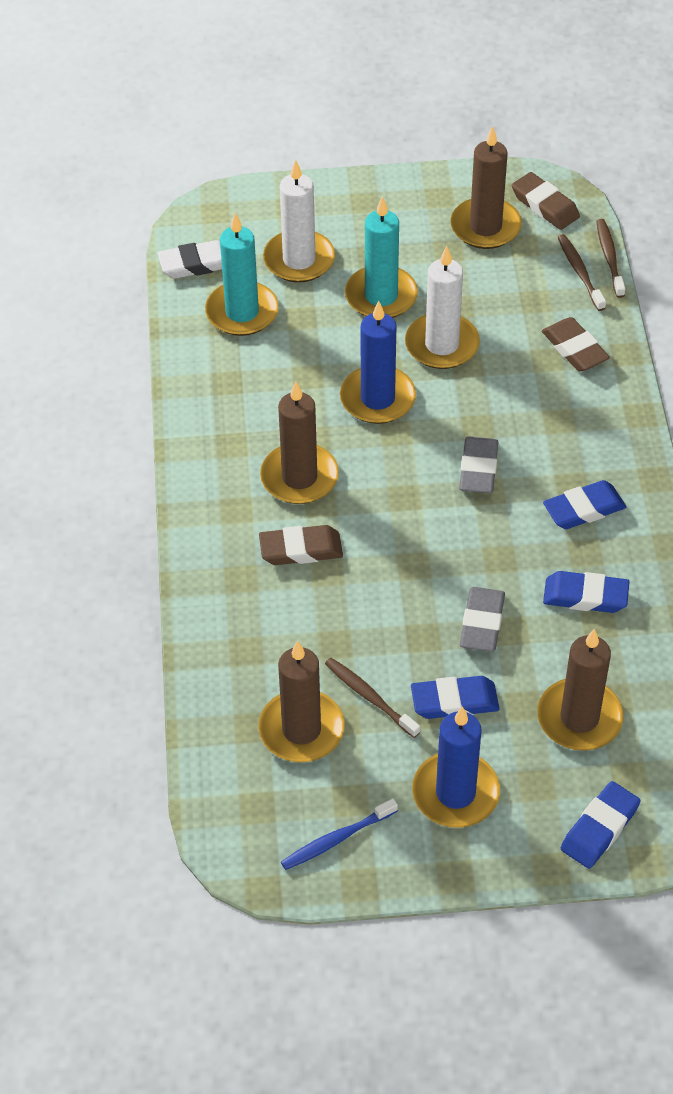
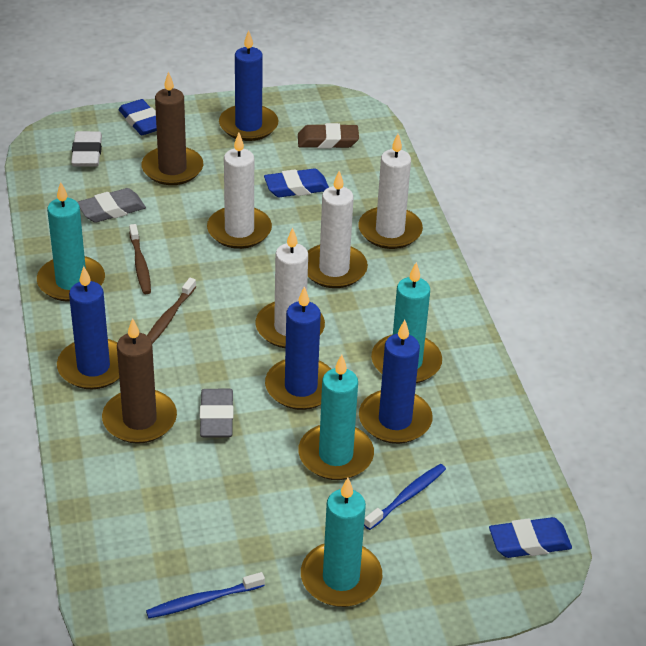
blue candle: [340,301,416,424] [412,707,500,828] = 2 -> [57,266,119,389] [219,30,278,141] [265,286,331,410] [359,320,433,444] = 4
blue eraser: [411,676,500,719] [543,480,626,529] [543,571,630,613] [561,781,640,869] = 4 -> [118,99,157,135] [264,169,329,197] [489,517,572,558] = 3
blue toothbrush: [281,798,398,870] = 1 -> [146,572,265,618] [364,464,446,530] = 2
brown candle: [259,641,345,762] [260,381,339,504] [450,126,522,249] [537,629,623,751] = 4 -> [102,318,177,444] [141,71,203,185] = 2
brown eraser: [259,525,343,565] [512,172,580,230] [542,317,610,372] = 3 -> [298,123,359,149] = 1
brown toothbrush: [325,658,420,738] [558,234,606,311] [597,219,625,298] = 3 -> [129,224,151,294] [147,278,196,344] = 2
turquoise candle: [205,213,279,336] [345,196,418,318] = 2 -> [37,182,105,302] [298,355,374,480] [301,478,382,607] [371,262,442,383] = 4
white candle: [263,160,335,283] [405,246,480,369] = 2 -> [207,133,272,249] [255,228,325,348] [308,171,368,288] [358,134,423,249] = 4

